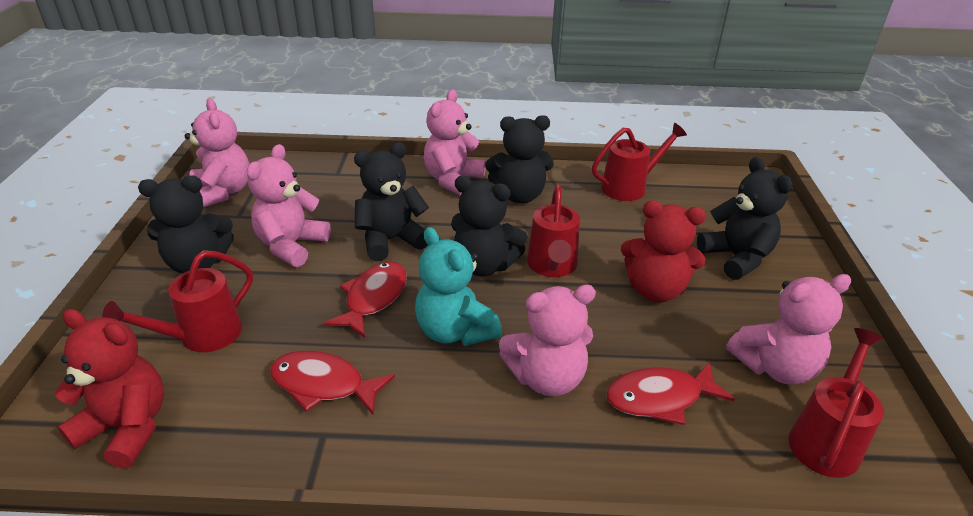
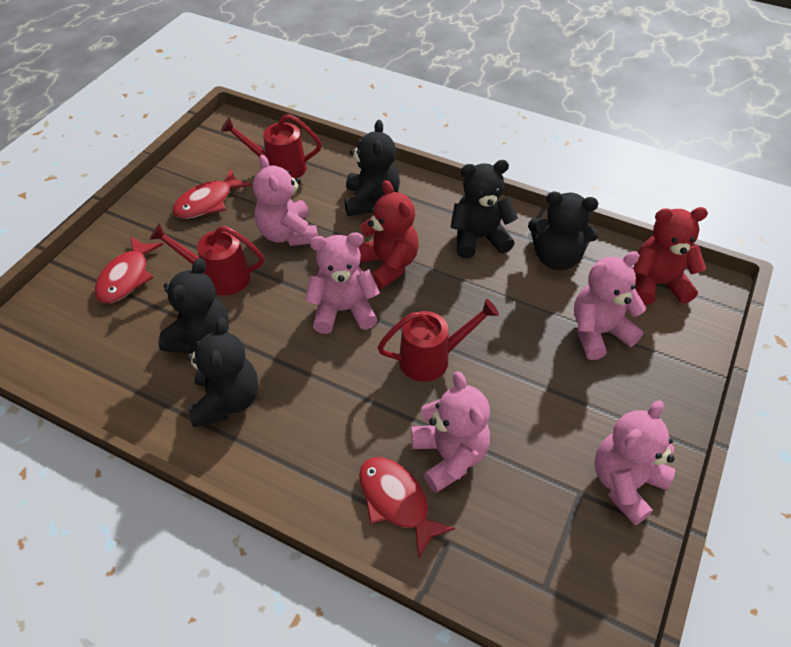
red watering can: [102,250,253,352] [527,185,580,277] [592,123,687,201] [788,328,884,478] = 4 -> [149,223,264,296] [221,114,322,179] [377,299,499,382] = 3
turquoise teddy bear: [415,227,502,346] = 1 -> none = 0

